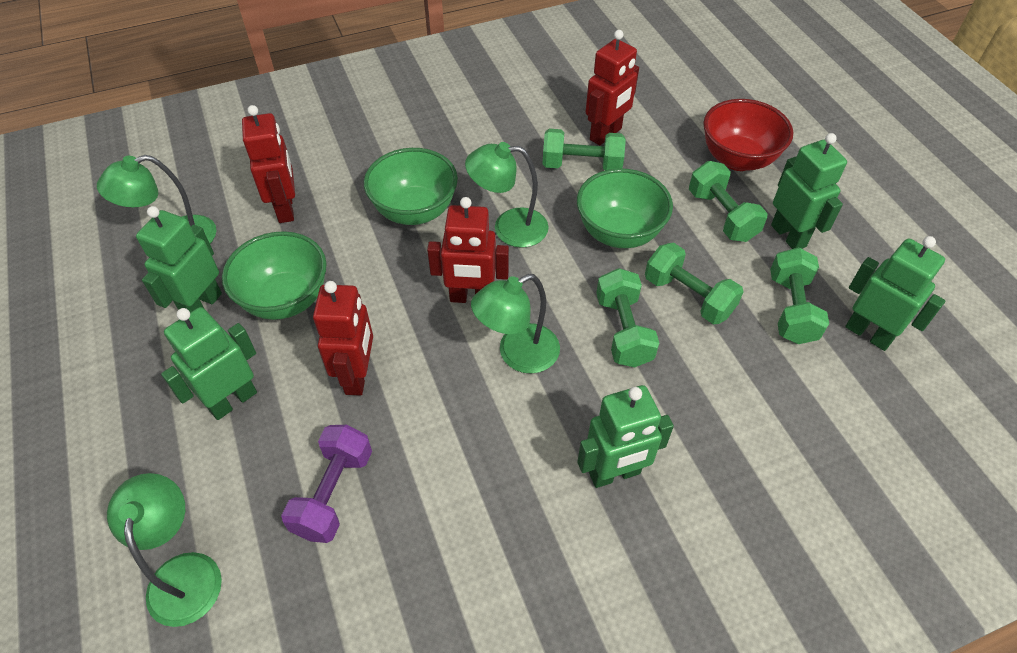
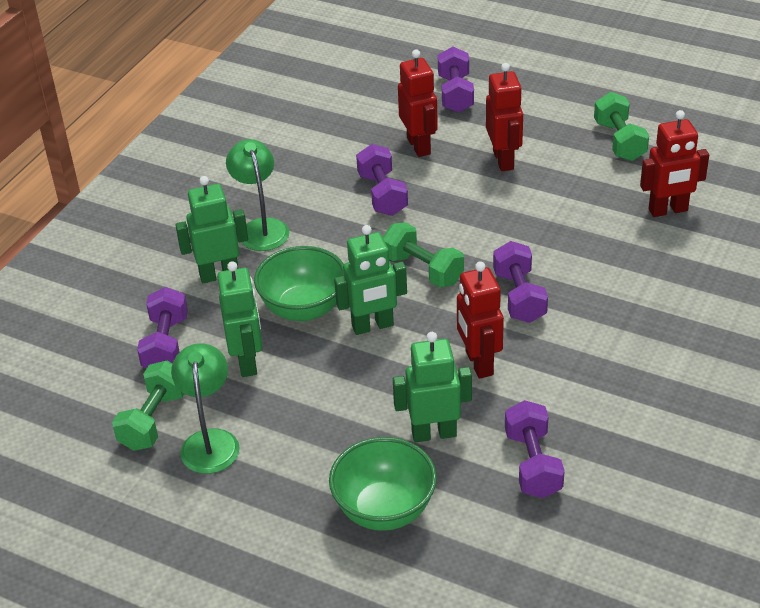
green bowl: [222,231,327,320] [364,148,458,225] [577,168,673,248] = 3 -> [254,246,344,321] [329,437,437,531] = 2
green dumbbell: [543,129,626,170] [596,268,659,367] [645,242,744,324] [689,161,768,242] [770,247,829,344] = 5 -> [112,360,184,451] [383,223,464,287] [594,92,649,161] = 3
green lamp: [97,155,216,244] [107,473,222,627] [465,142,549,248] [471,274,560,374] = 4 -> [171,344,240,474] [226,139,289,251] = 2
green robot: [136,206,222,312] [161,307,257,420] [577,385,674,488] [771,133,847,249] [845,236,945,351] = 5 -> [175,176,248,283] [217,261,263,377] [334,225,407,335] [393,332,472,442] = 4
purple dumbbell: [281,425,372,543] = 1 -> [137,287,188,368] [356,144,408,216] [438,47,474,113] [493,241,548,323] [505,400,565,498] = 5
red bowl: [703,99,793,171] = 1 -> none = 0

